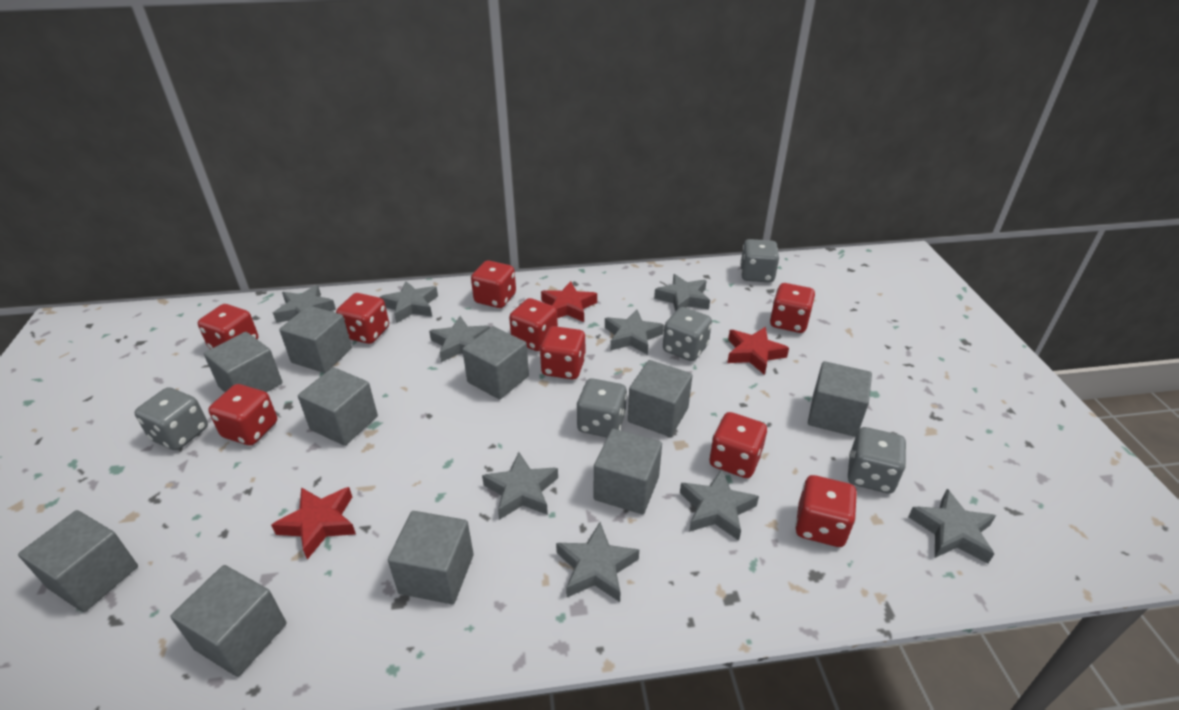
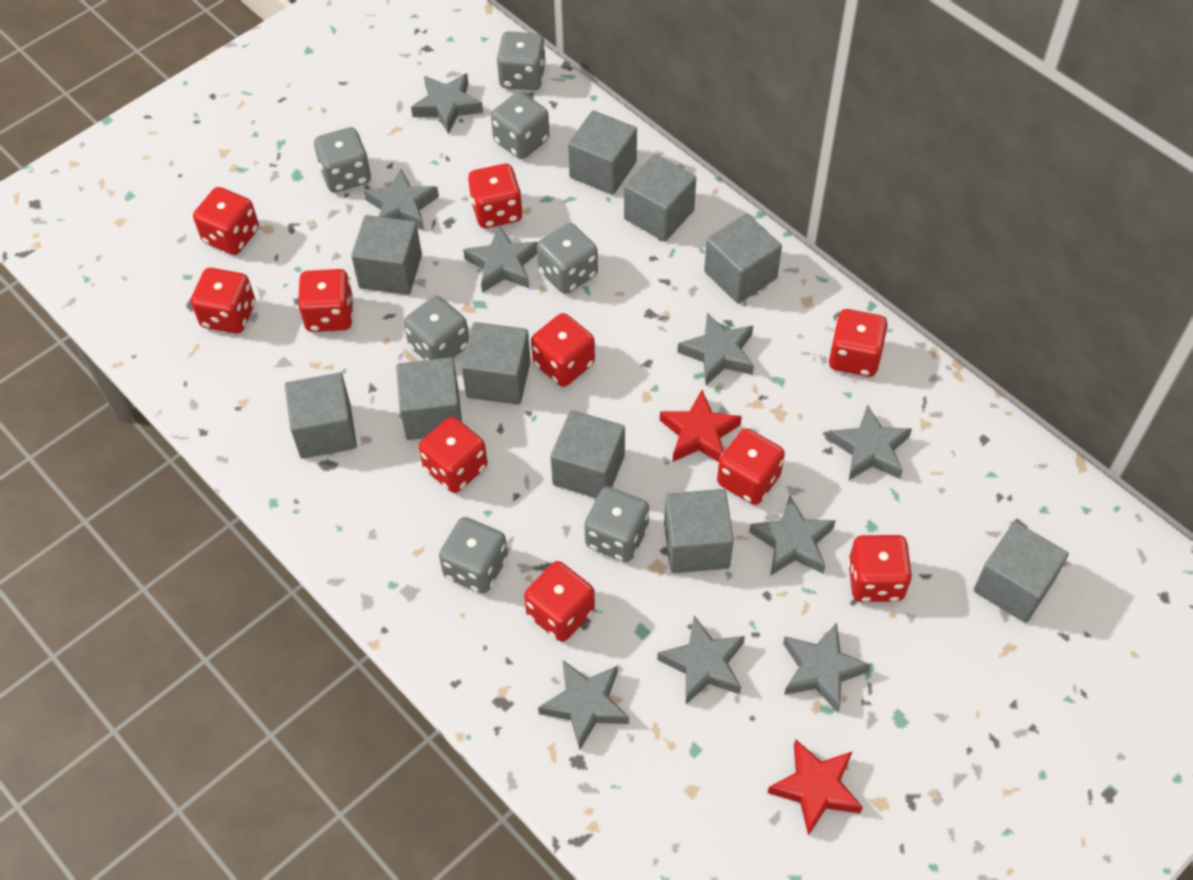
grey dice: [135,387,208,450] [577,378,627,437] [663,307,712,361] [740,239,779,282] [848,427,907,494] = 5 -> [314,127,371,193] [404,296,469,360] [439,517,508,594] [491,92,550,159] [497,31,546,90] [537,223,598,294] [584,487,649,562] = 7
red dice: [198,304,258,349] [208,384,277,445] [336,293,389,344] [471,260,516,308] [509,298,558,351] [540,326,586,379] [710,412,767,478] [770,283,815,333] [795,475,857,547] = 9 -> [191,268,255,334] [193,187,259,255] [298,269,353,332] [419,416,488,493] [468,164,523,228] [524,561,595,642] [531,313,595,387] [717,428,785,505] [828,309,888,377] [848,535,912,602] = 10
red star: [271,487,356,560] [541,281,597,322] [727,327,789,375] = 3 -> [660,390,742,462] [768,740,863,836] = 2

